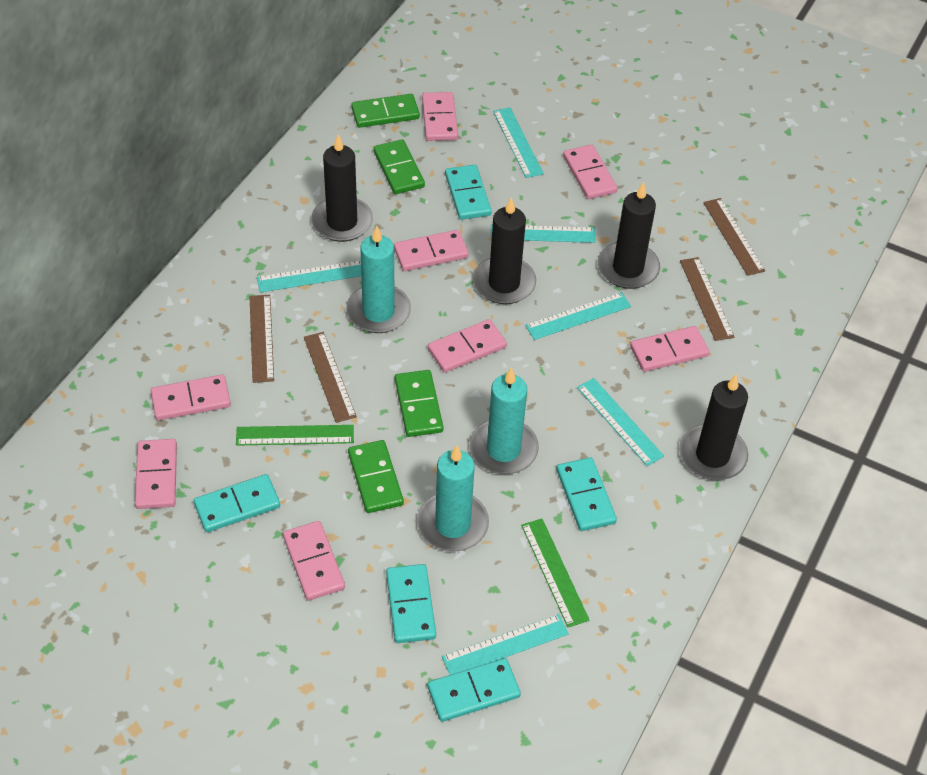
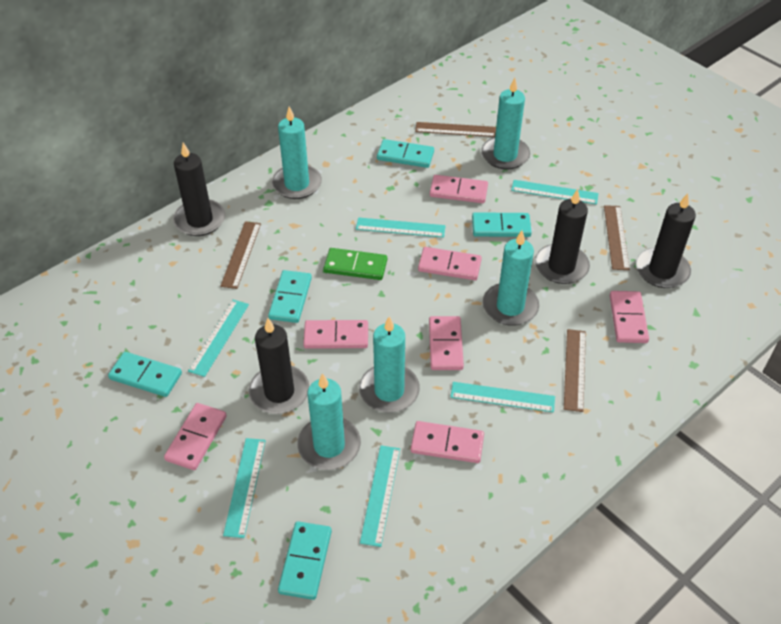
green domino: [348,440,404,513] [351,94,420,128] [373,139,425,194] [395,370,444,437] = 4 -> [324,248,387,280] = 1
green ruler: [236,425,354,446] [521,519,590,627] = 2 -> none = 0
pink domino: [135,439,177,509] [151,375,231,420] [283,521,345,601] [394,230,469,271] [422,92,458,141] [428,319,507,373] [563,145,618,199] [630,326,710,372] = 8 -> [164,403,227,470] [303,320,368,349] [411,421,484,463] [418,247,482,280] [429,316,464,370] [430,175,488,203] [610,291,649,343] = 7
turquoise candle: [346,226,411,333] [417,445,489,552] [470,367,539,474] = 3 -> [272,107,322,199] [297,373,361,470] [359,316,420,413] [481,78,530,169] [483,230,539,326] = 5

